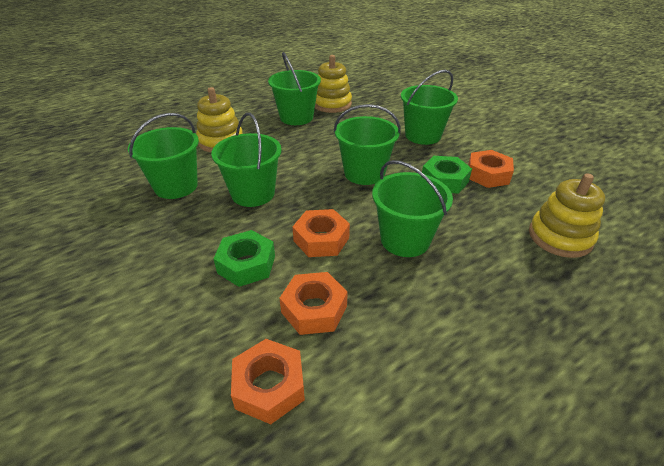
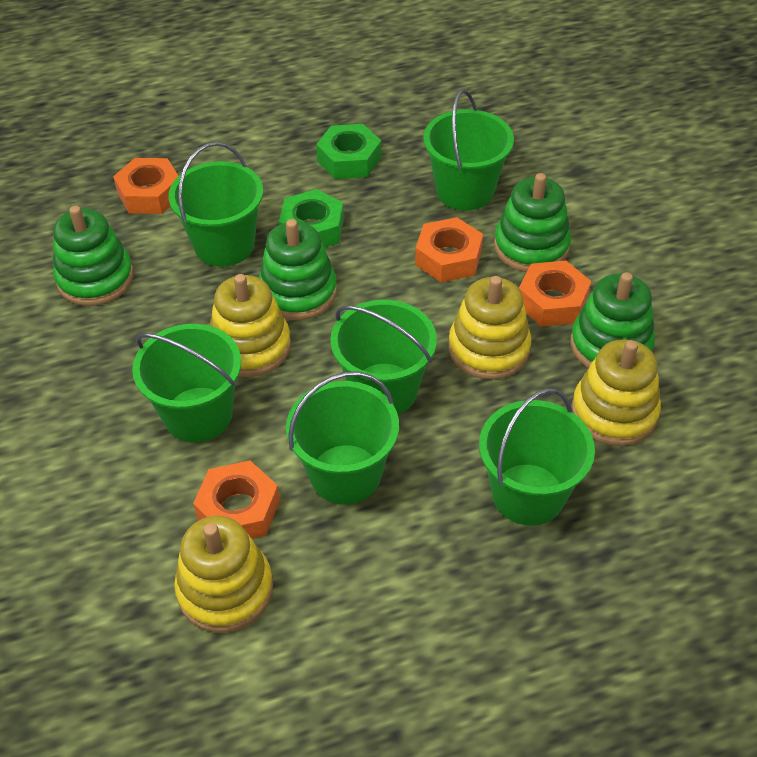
green stacking toy: none = 0 -> [53,206,134,306] [259,219,337,320] [494,173,571,272] [571,272,655,368] = 4
yellow stacking toy: [196,87,243,152] [315,55,352,113] [529,174,605,258] = 3 -> [174,516,273,633] [210,274,291,377] [449,276,531,380] [572,339,661,446] = 4

